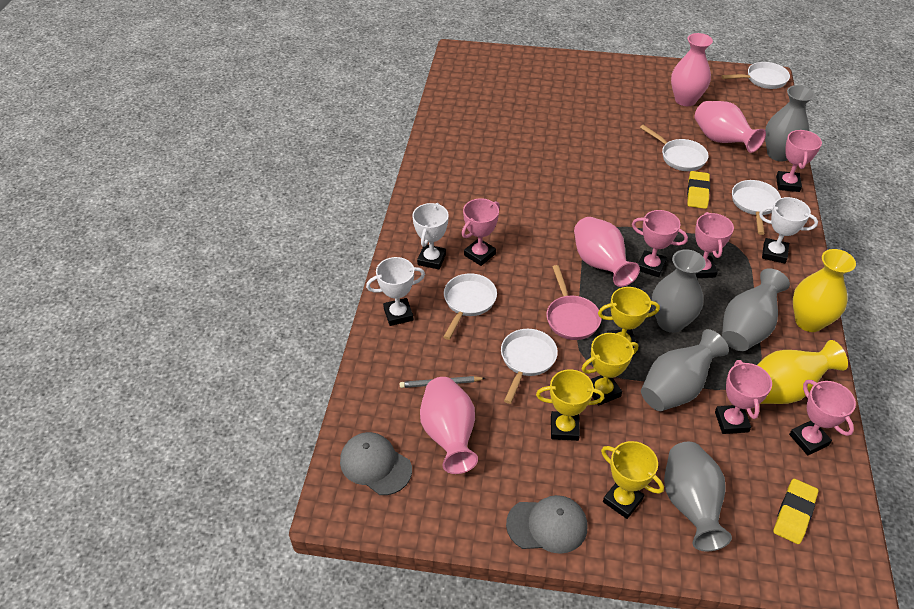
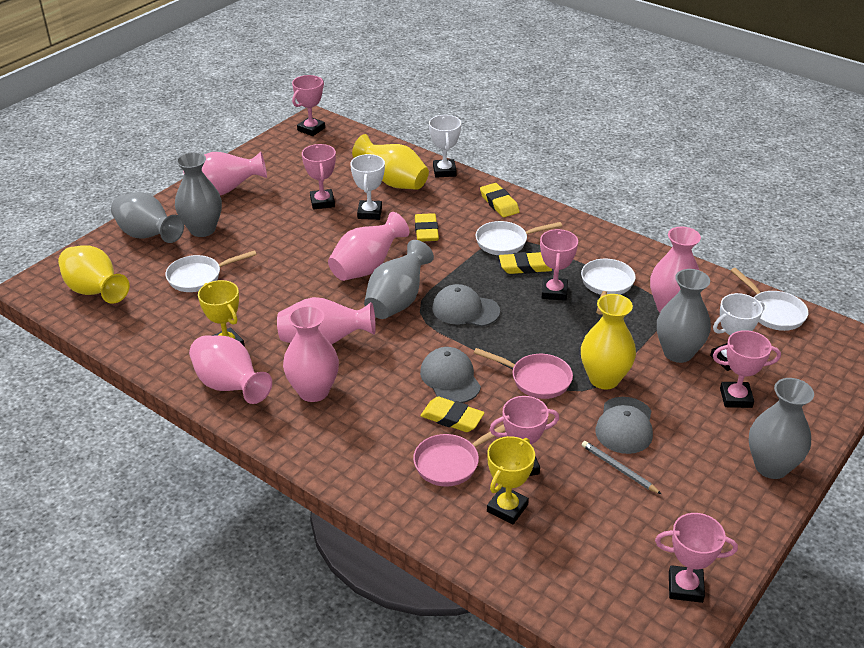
grey cap: [340,432,412,495] [506,495,587,554] = 2 -> [420,347,481,403] [432,284,500,327] [595,397,653,454] = 3
pink pan: [546,265,601,340] = 1 -> [413,424,505,487] [474,348,573,399] = 2
pink vase: [420,377,478,474] [574,217,640,287] [671,33,713,106] [695,101,766,153] = 4 -> [183,152,267,195] [189,335,272,404] [277,297,376,345] [283,306,339,402] [328,212,409,281] [650,227,701,312] = 6
white pan: [443,273,497,340] [501,329,558,404] [640,125,709,171] [722,62,790,89] [732,180,781,235] = 5 -> [165,250,257,292] [476,221,562,255] [581,259,636,315] [731,268,808,331] = 4
yellow eraser: [687,171,710,209] [773,479,818,544] = 2 -> [415,213,439,241] [420,397,485,432] [480,183,520,217] [499,252,552,274] = 4
yellow trophy: [536,369,605,441] [582,333,638,405] [598,287,660,354] [601,441,664,519] = 4 -> [198,280,245,347] [487,436,535,524] = 2
yellow vase: [757,340,848,404] [793,249,856,332] = 2 -> [58,245,130,304] [352,134,429,190] [581,294,636,389] = 3

